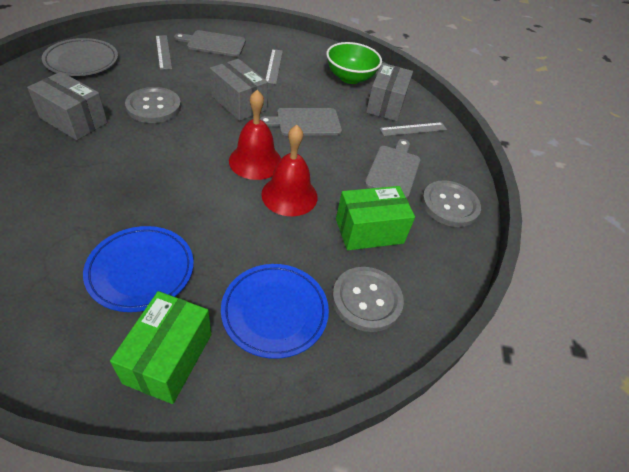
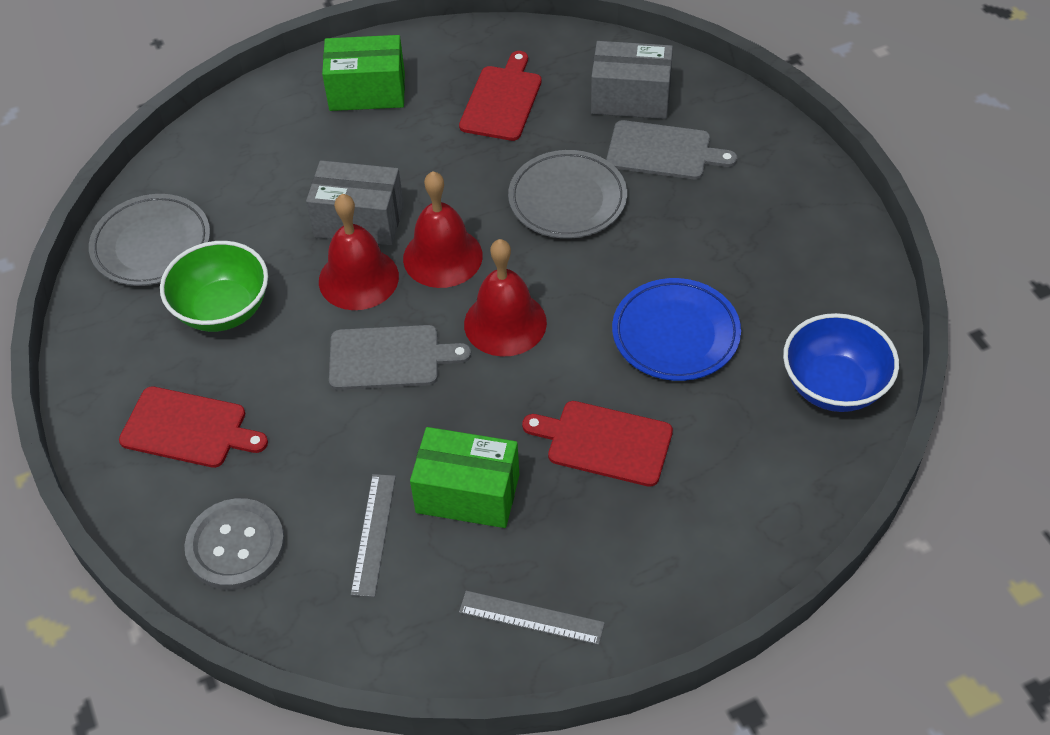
blue bowl: none = 0 -> [783,313,899,412] = 1
blue plate: [83,226,194,312] [221,264,329,359] = 2 -> [612,278,741,381] = 1
grey box: [27,72,108,140] [210,59,268,121] [366,63,413,121] = 3 -> [306,160,404,245] [591,41,673,119] = 2
grey button: [125,87,181,123] [332,267,404,332] [422,180,481,227] = 3 -> [185,498,285,590] = 1
grey cutting board: [174,30,246,57] [260,108,342,136] [365,139,420,198] = 3 -> [329,325,471,390] [606,120,737,179] = 2
grey plate: [42,38,118,76] = 1 -> [89,194,210,286] [508,150,627,239] = 2
grey ruler: [156,35,172,70] [265,49,283,84] [379,122,447,136] = 3 -> [351,474,396,597] [459,591,605,645] = 2
red bell: [229,90,281,180] [261,125,317,216] = 2 -> [319,194,399,310] [403,171,483,288] [464,239,547,357] = 3
red cutting board: none = 0 -> [119,386,268,468] [459,51,542,141] [522,401,673,487] = 3

